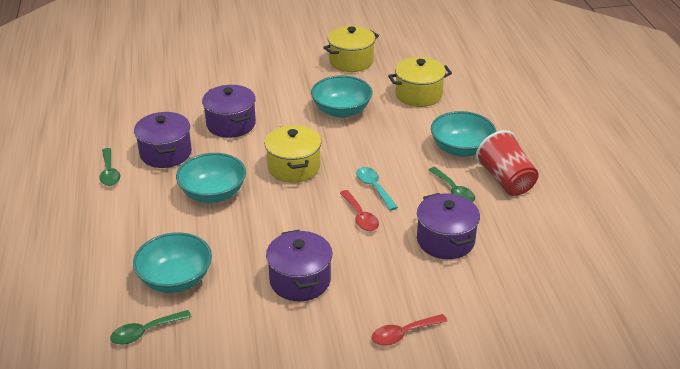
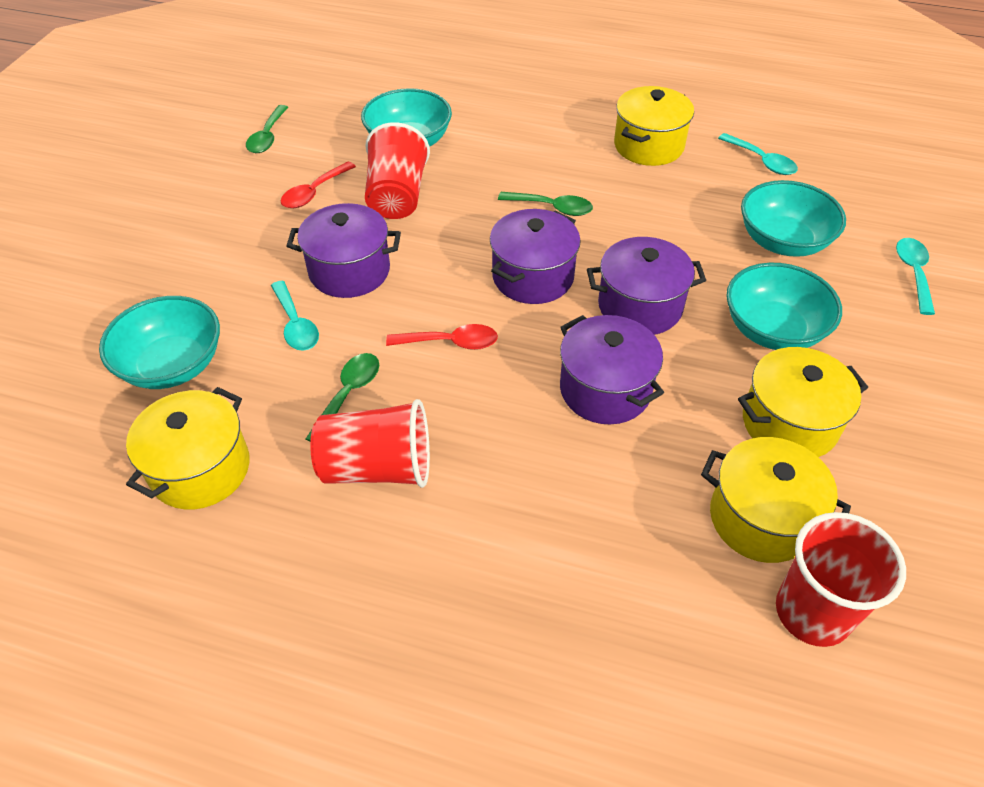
red cup: [476,130,539,196] = 1 -> [310,399,430,488] [365,122,430,219] [776,512,906,647] = 3
turquoise spoon: [356,167,398,211] = 1 -> [271,281,319,351] [718,133,798,175] [896,238,935,315] = 3
yellow pot: [265,125,321,183] [323,26,379,72] [388,57,452,107] = 3 -> [126,387,250,510] [614,86,694,166] [701,437,851,563] [738,347,868,457] = 4

